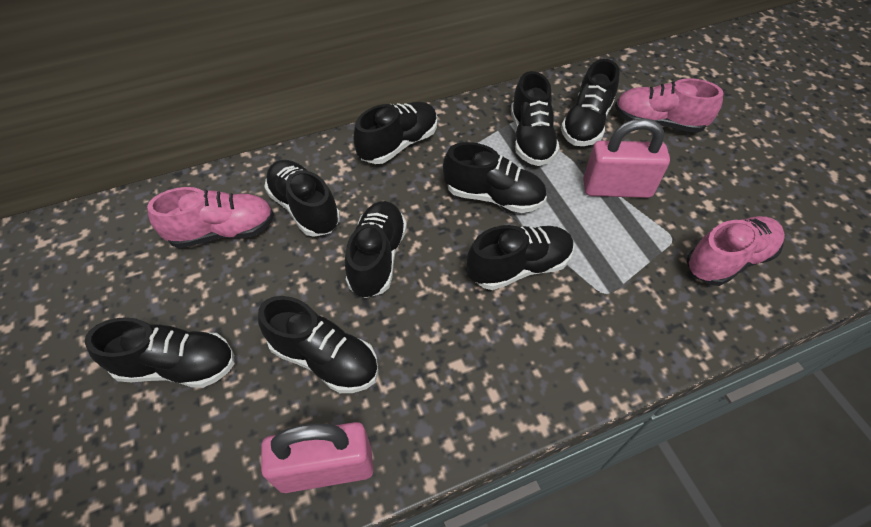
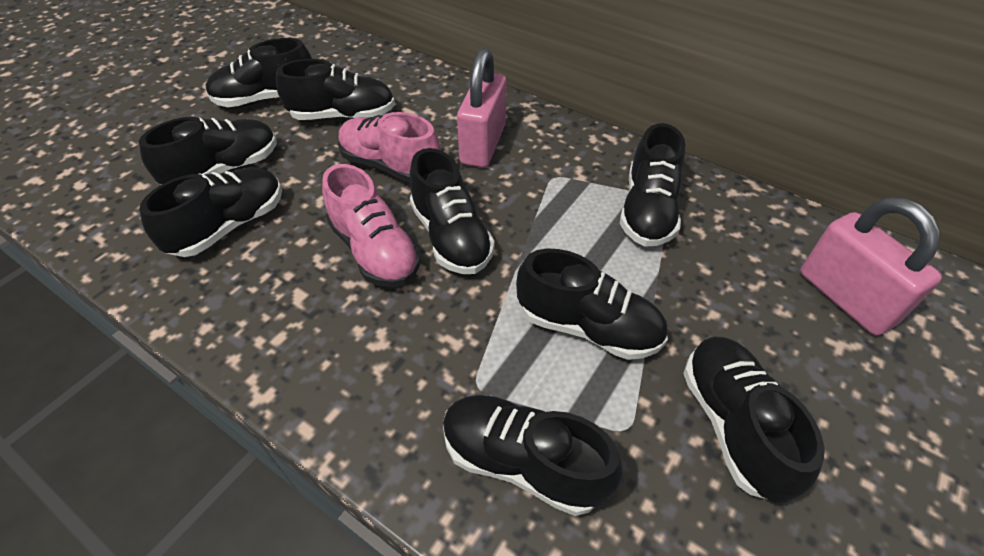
pink shoe: [147,187,274,248] [615,78,723,133] [687,216,785,286] = 3 -> [322,164,421,287] [338,112,441,183] = 2

